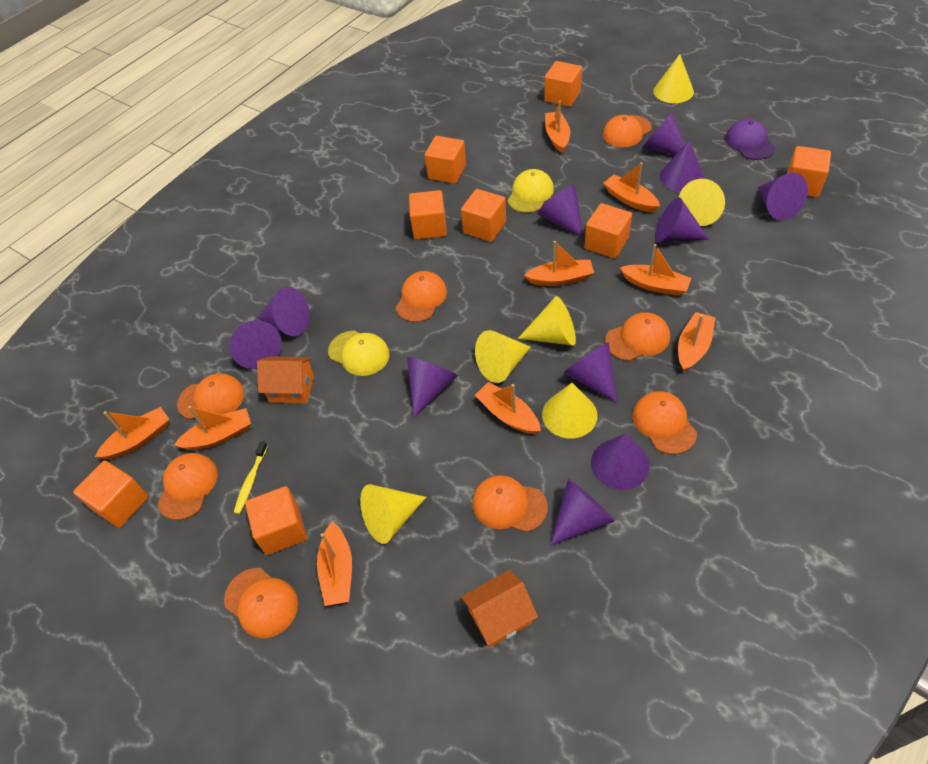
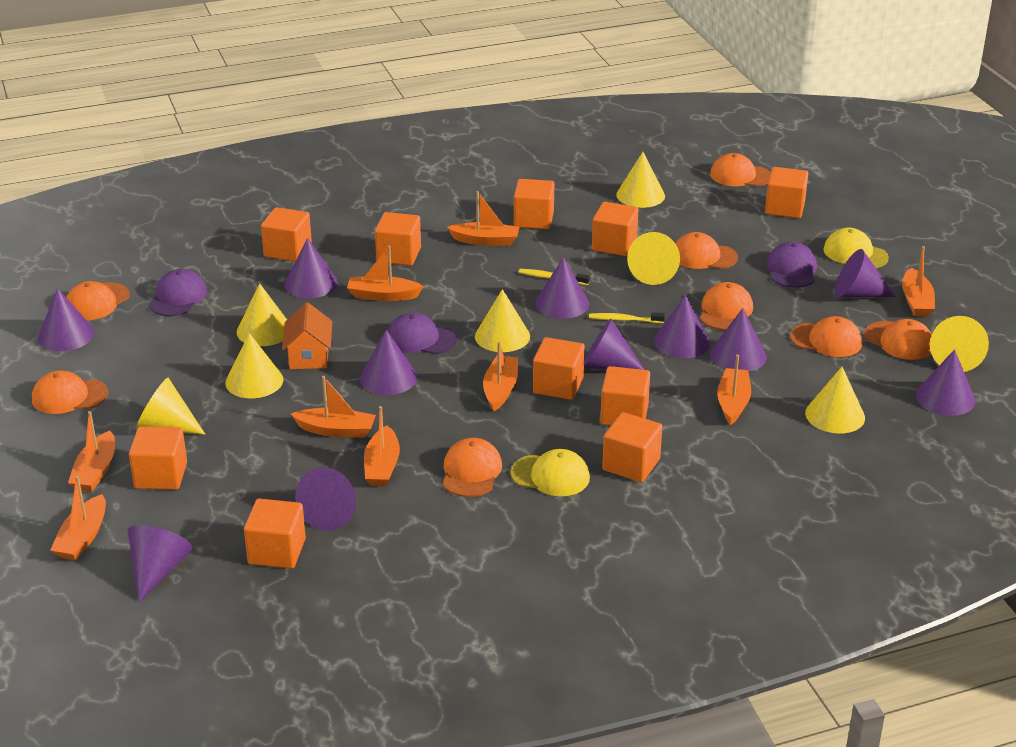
orange cube: [73,460,149,528] [245,486,307,555] [409,190,447,239] [425,136,466,184] [461,189,506,242] [544,61,582,107] [585,203,632,259] [787,146,831,197] = 8 -> [129,426,187,490] [244,499,306,569] [261,207,312,261] [375,212,421,266] [514,179,554,229] [533,337,585,400] [592,202,638,256] [600,366,650,426] [602,412,662,482] [765,167,808,218] = 10
orange house: [257,356,314,404] [461,570,538,648] = 2 -> [282,302,332,369] = 1
purple cap: [725,119,775,160] = 1 -> [148,269,207,316] [388,312,457,354] [767,242,817,288] = 3
yellow cone: [360,484,426,544] [475,330,531,383] [518,296,576,346] [542,383,598,439] [653,54,694,103] [679,179,725,226] = 6 -> [136,378,205,435] [225,333,283,398] [237,283,287,346] [475,289,530,352] [616,152,665,208] [627,232,680,285] [805,367,865,434] [930,316,989,372] = 8
yellow toothbrush: [234,441,268,514] = 1 -> [519,269,590,285] [589,312,665,323] = 2

